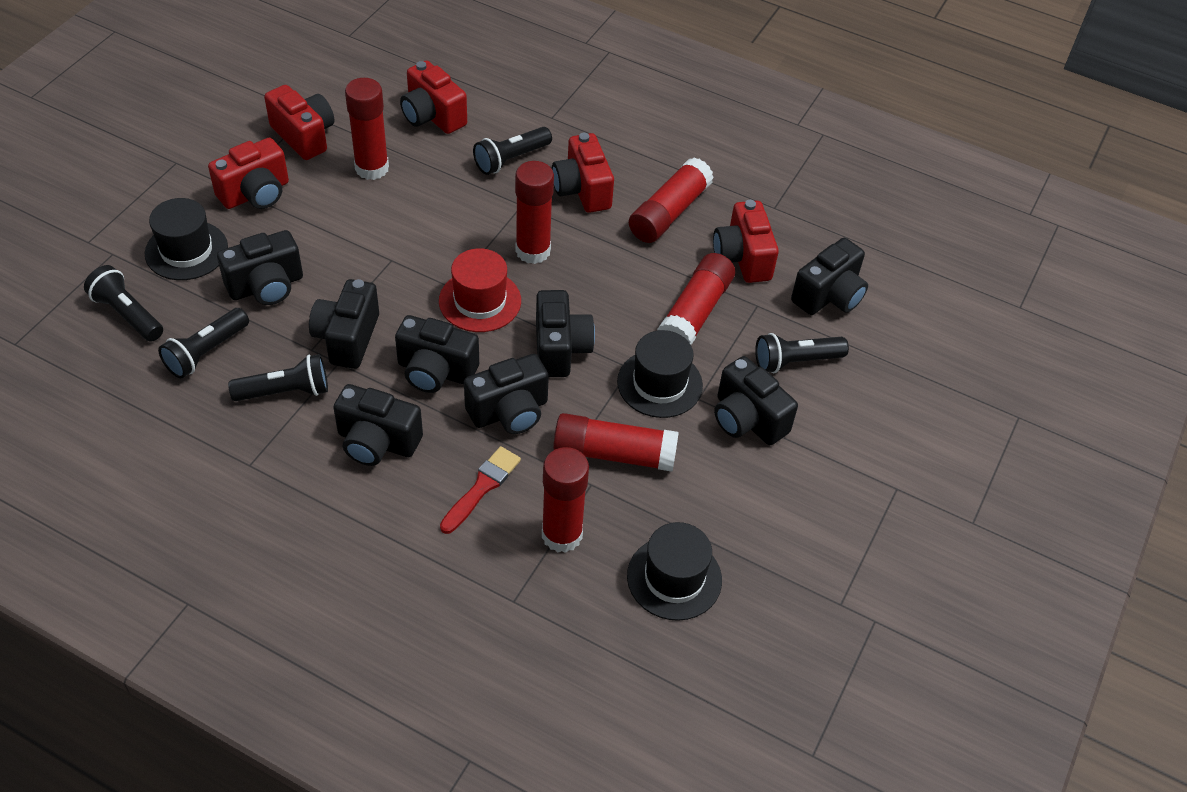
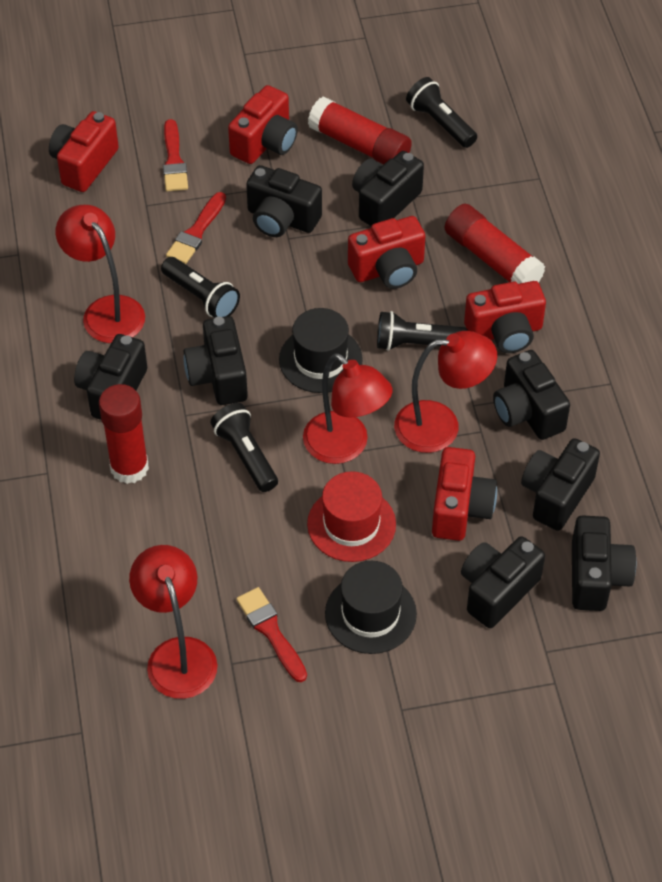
black flashlight: [84,265,163,342] [158,308,249,378] [228,354,328,401] [473,127,552,175] [755,333,849,373] = 5 -> [161,257,240,318] [211,403,278,492] [377,311,468,351] [406,77,477,148] = 4
black hat: [145,198,228,280] [617,330,703,418] [627,522,722,621] = 3 -> [279,308,363,393] [325,561,417,654] = 2
red brush: [440,446,521,534] = 1 -> [163,119,188,191] [166,192,226,264] [236,587,307,682] = 3
red glue stick: [345,78,389,180] [515,161,554,264] [542,447,589,553] [553,413,679,472] [629,158,714,243] [657,253,735,345] = 6 -> [99,384,149,484] [308,97,412,165] [445,204,545,284] = 3
red lamp: none = 0 -> [56,205,145,343] [129,545,217,699] [303,353,393,464] [394,331,497,453] = 4

